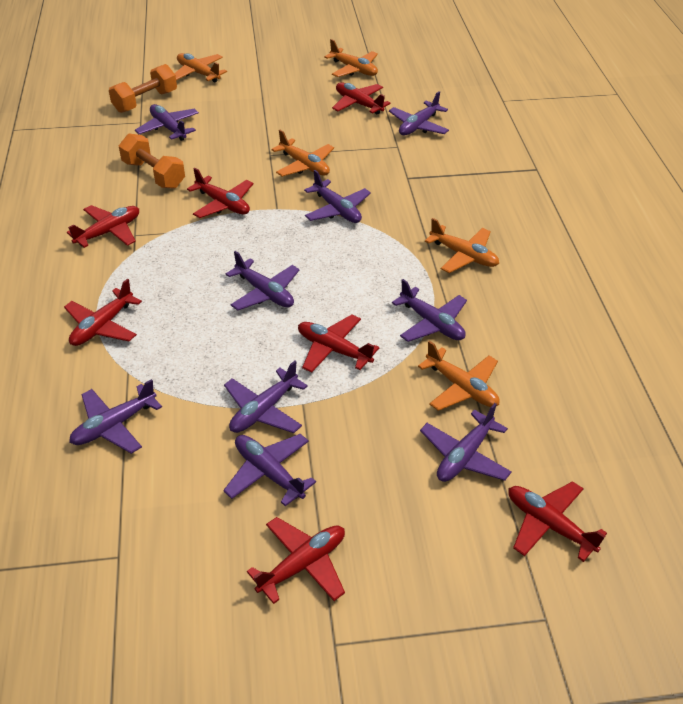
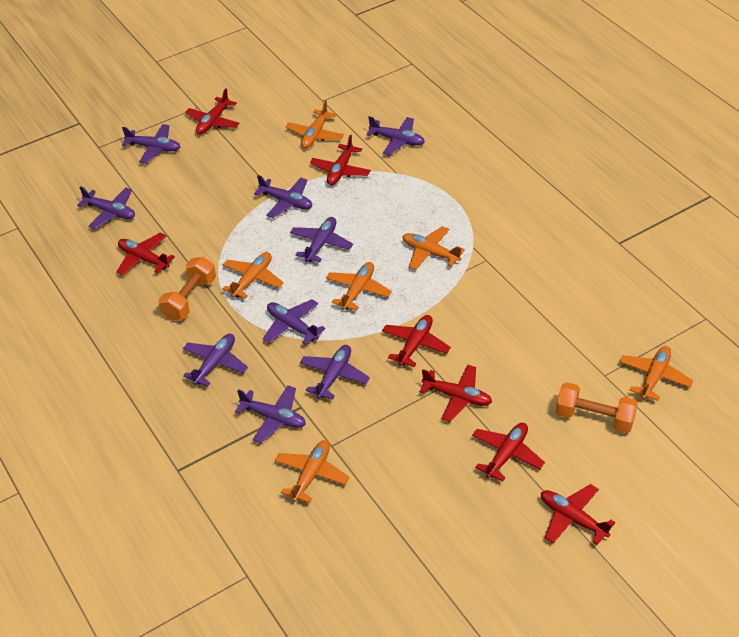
orange plane: [174,53,227,83] [271,130,334,177] [324,39,378,77] [418,341,500,411] [425,218,499,273] = 5 -> [223,252,284,299] [275,440,350,503] [286,100,344,148] [326,262,392,310] [403,226,465,270] [619,346,694,401] = 6

